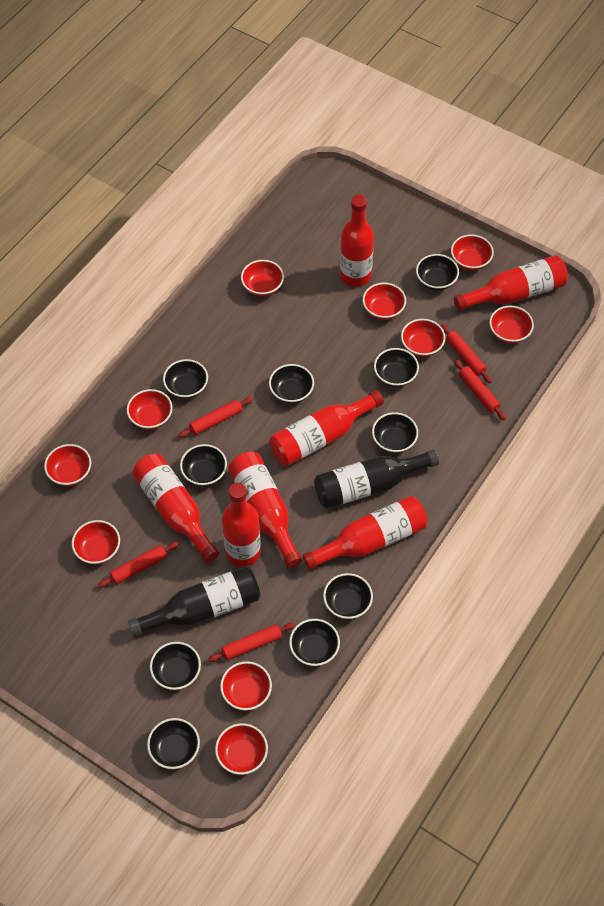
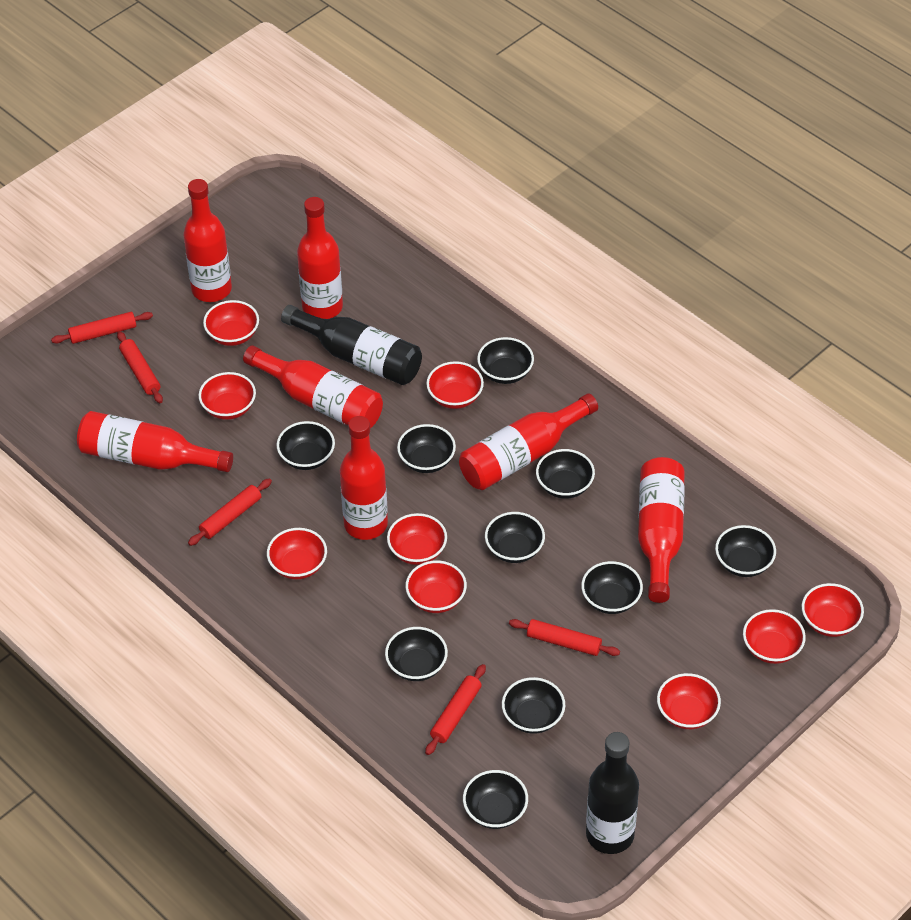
red bowl: [44,444,91,486] [72,520,120,564] [127,389,173,430] [215,723,268,775] [220,661,272,710] [241,260,284,297] [363,283,406,320] [401,319,445,357] [451,234,494,271] [489,306,534,344] = 10 -> [199,372,256,420] [203,300,259,346] [267,528,327,579] [387,513,447,565] [405,560,467,613] [426,361,484,409] [657,673,721,729] [743,609,806,664] [802,583,864,637] = 9

